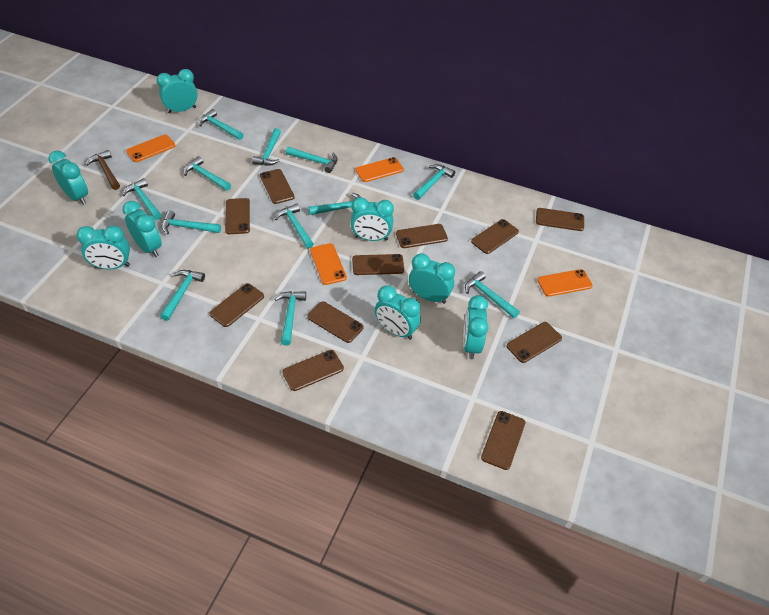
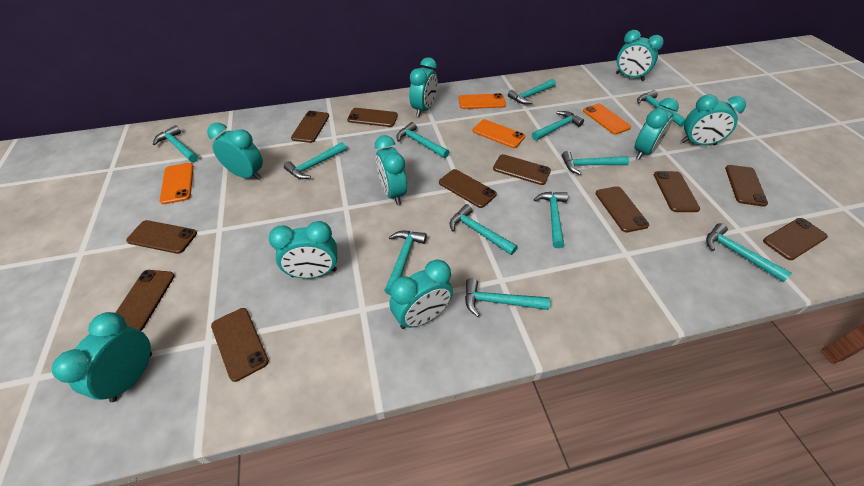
brown hammer: [86,150,120,190] = 1 -> none = 0
turquoise clock: [49,151,88,205] [77,225,130,269] [123,201,162,257] [157,69,198,113] [351,197,394,241] [375,285,421,340] [409,253,455,304] [463,295,488,359] = 8 -> [52,312,152,402] [207,123,263,180] [269,221,337,279] [375,135,407,205] [390,259,453,329] [409,57,438,117] [616,30,664,81] [635,98,679,160] [681,94,746,145] = 9

